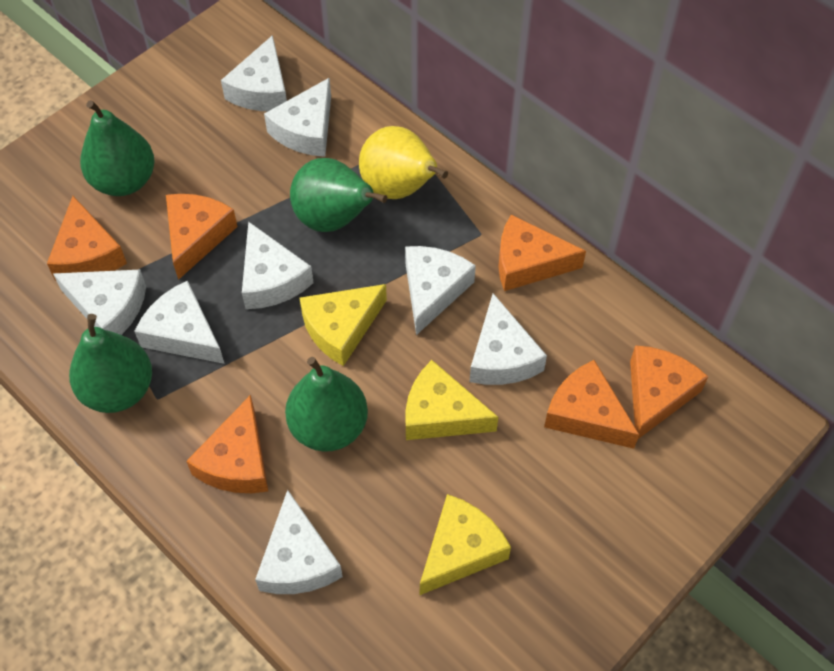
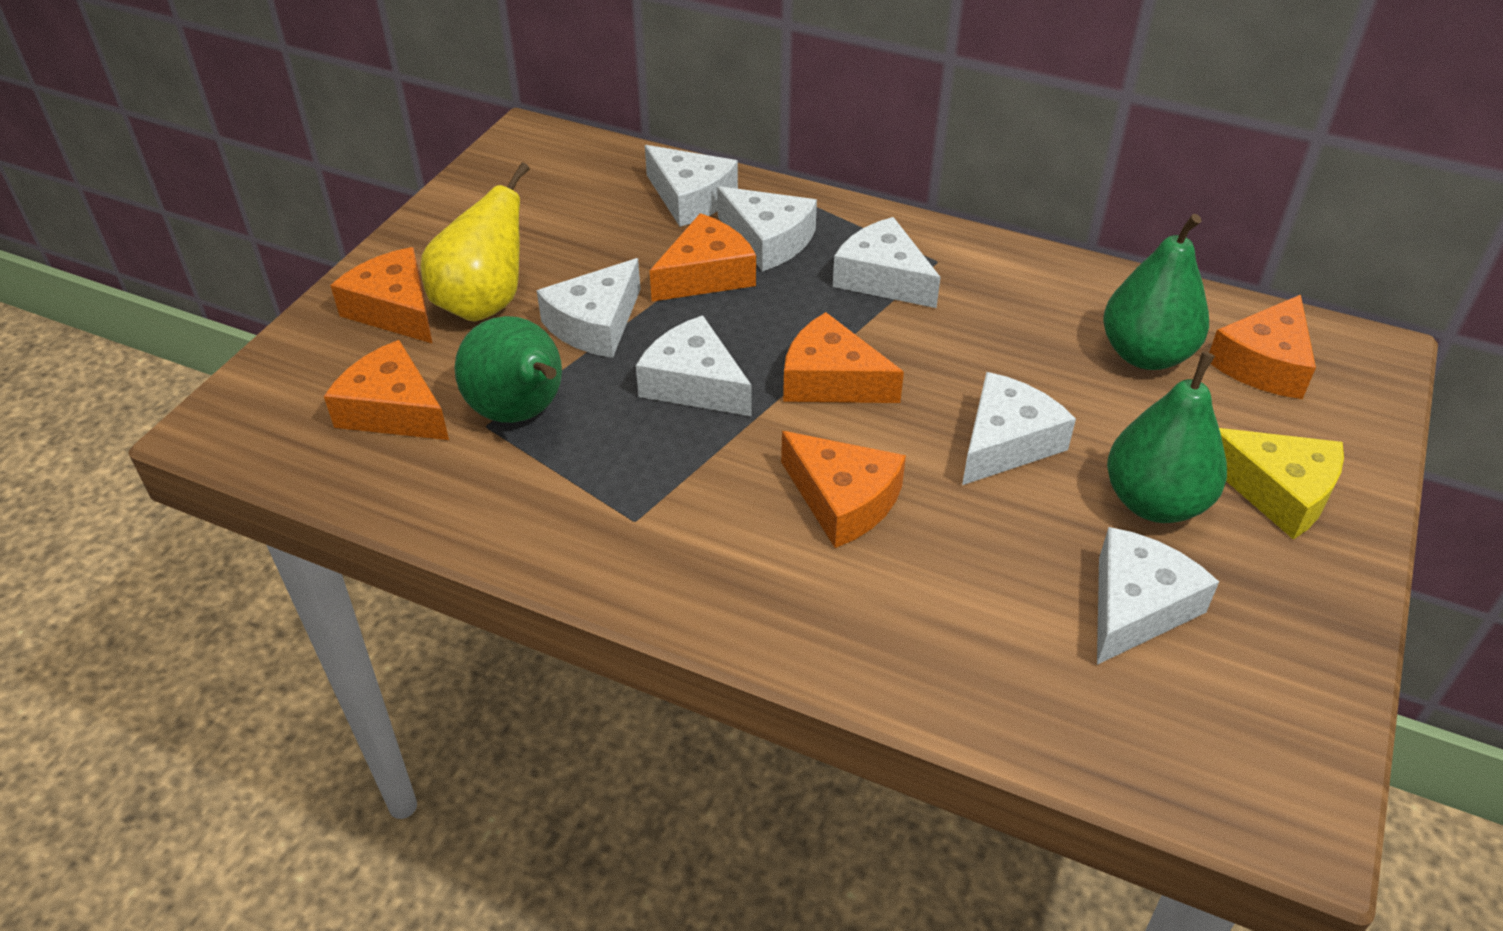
green pear: [69,314,152,413] [80,100,155,196] [285,357,368,452] [290,158,387,232] = 4 -> [455,316,562,423] [1103,214,1209,370] [1107,351,1227,523] = 3
white cheese: [53,270,146,335] [134,281,225,364] [221,35,287,111] [242,221,314,309] [255,490,343,594] [264,78,331,157] [405,246,476,335] [470,293,547,385] = 8 -> [537,258,641,358] [636,315,752,416] [645,145,738,227] [717,186,817,272] [833,217,941,308] [962,372,1076,485] [1097,527,1219,665] = 7
yellow cheese: [299,284,387,366] [405,360,498,440] [420,494,511,595] = 3 -> [1219,428,1344,539] = 1

